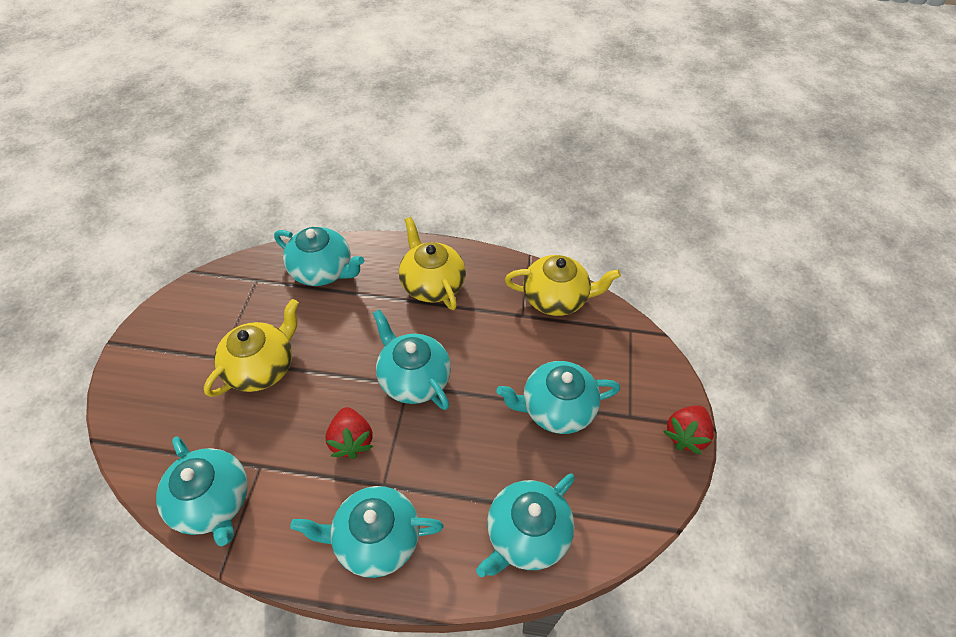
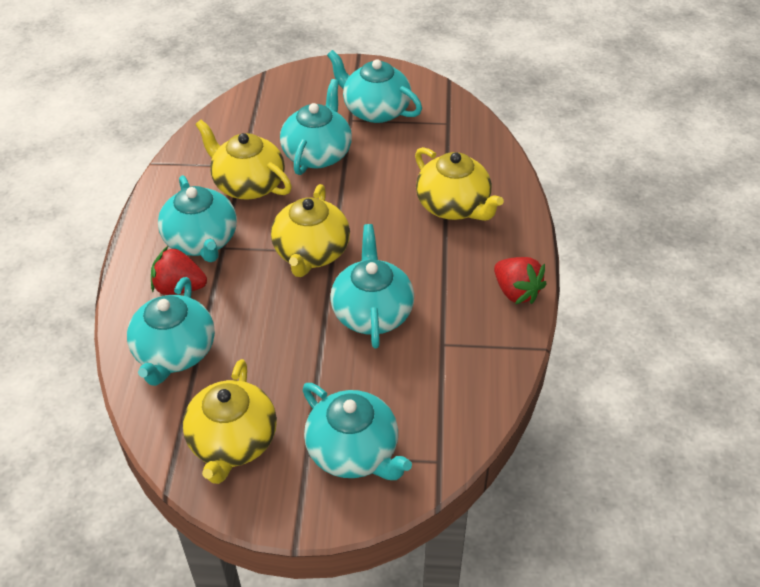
yellow teapot: [204,299,299,397] [399,217,466,310] [505,255,621,316] = 3 -> [183,359,277,484] [195,119,292,200] [271,184,350,277] [415,147,504,221] = 4

